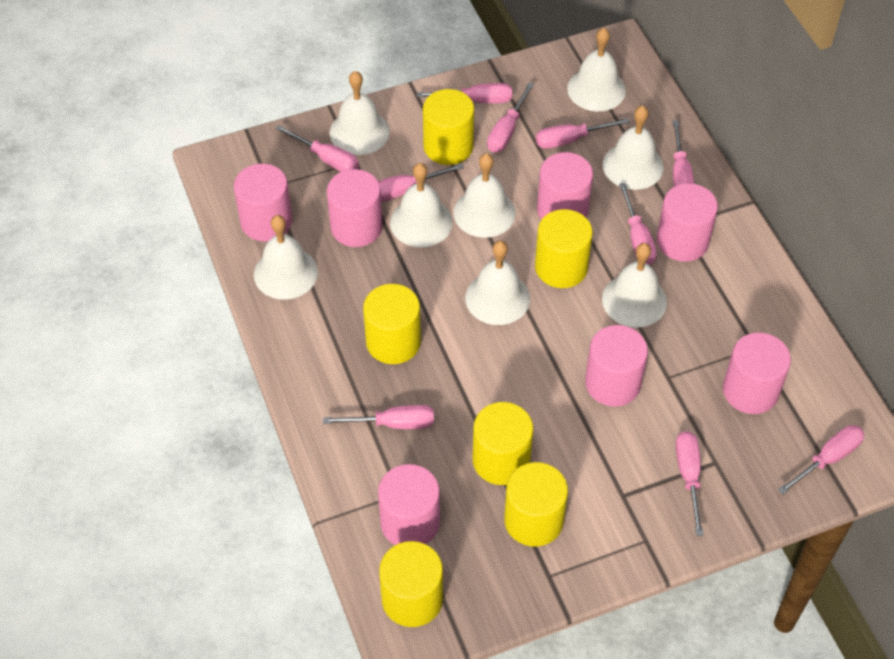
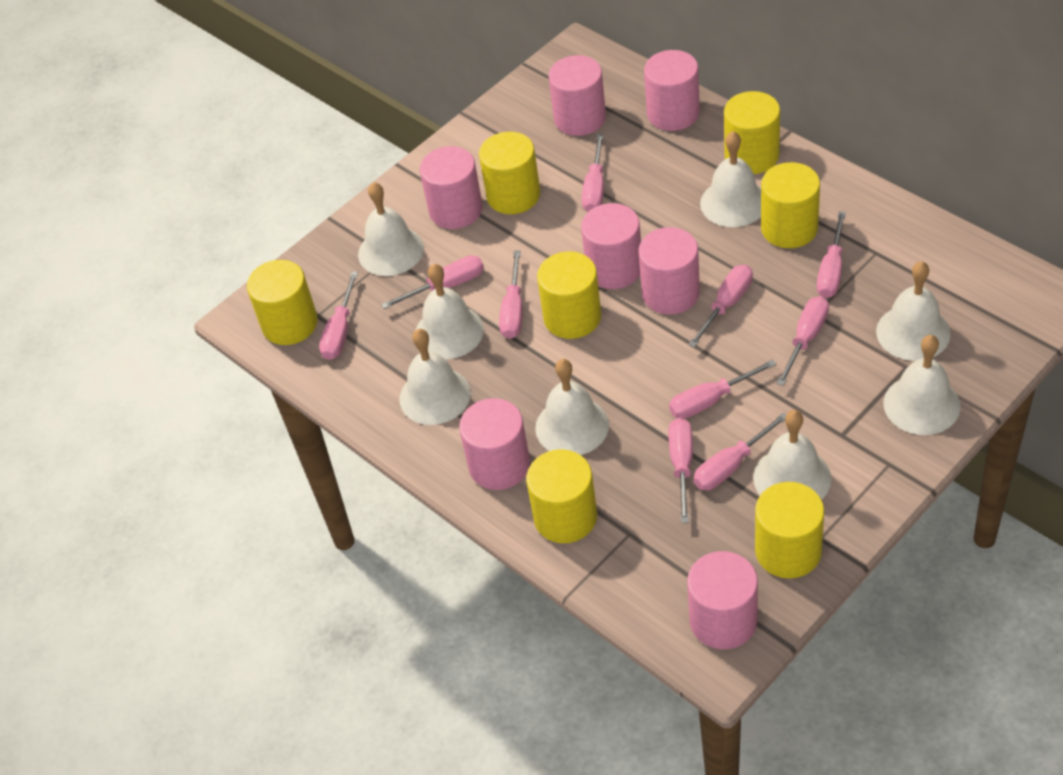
yellow cylinder: [363,284,421,364] [379,541,443,627] [423,89,474,165] [473,402,533,485] [504,462,568,547] [535,209,593,288] = 6 -> [247,260,318,345] [479,132,540,214] [526,449,597,543] [537,251,601,339] [724,91,780,174] [755,482,824,578] [761,162,820,248] = 7

